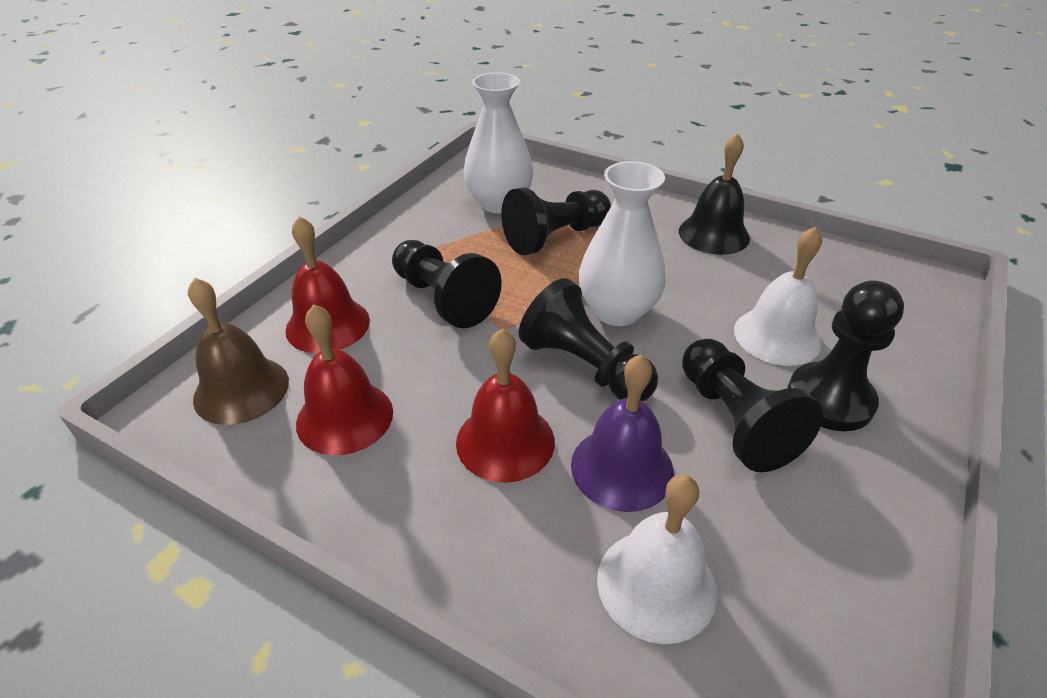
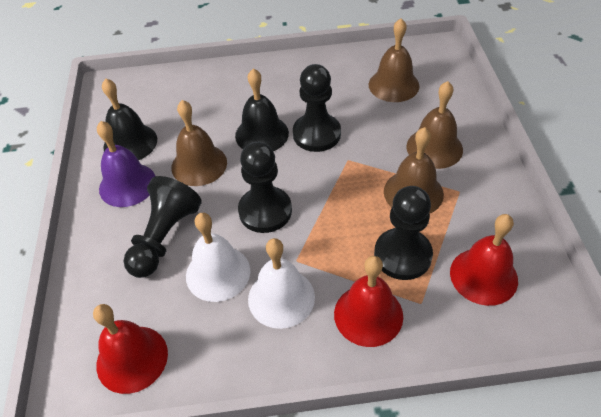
black bell: [679,133,750,255] = 1 -> [102,78,157,160] [235,69,289,151] = 2
black pawn: [392,240,502,328] [501,188,611,255] [519,278,658,401] [682,339,823,472] [788,280,904,431] = 5 -> [124,176,202,278] [238,142,292,233] [293,64,341,152] [374,186,433,280] = 4
brown bell: [188,278,289,425] = 1 -> [171,100,227,186] [369,18,420,102] [384,127,444,213] [407,81,463,169] = 4
white vase: [464,72,534,213] [579,161,666,326] = 2 -> none = 0

